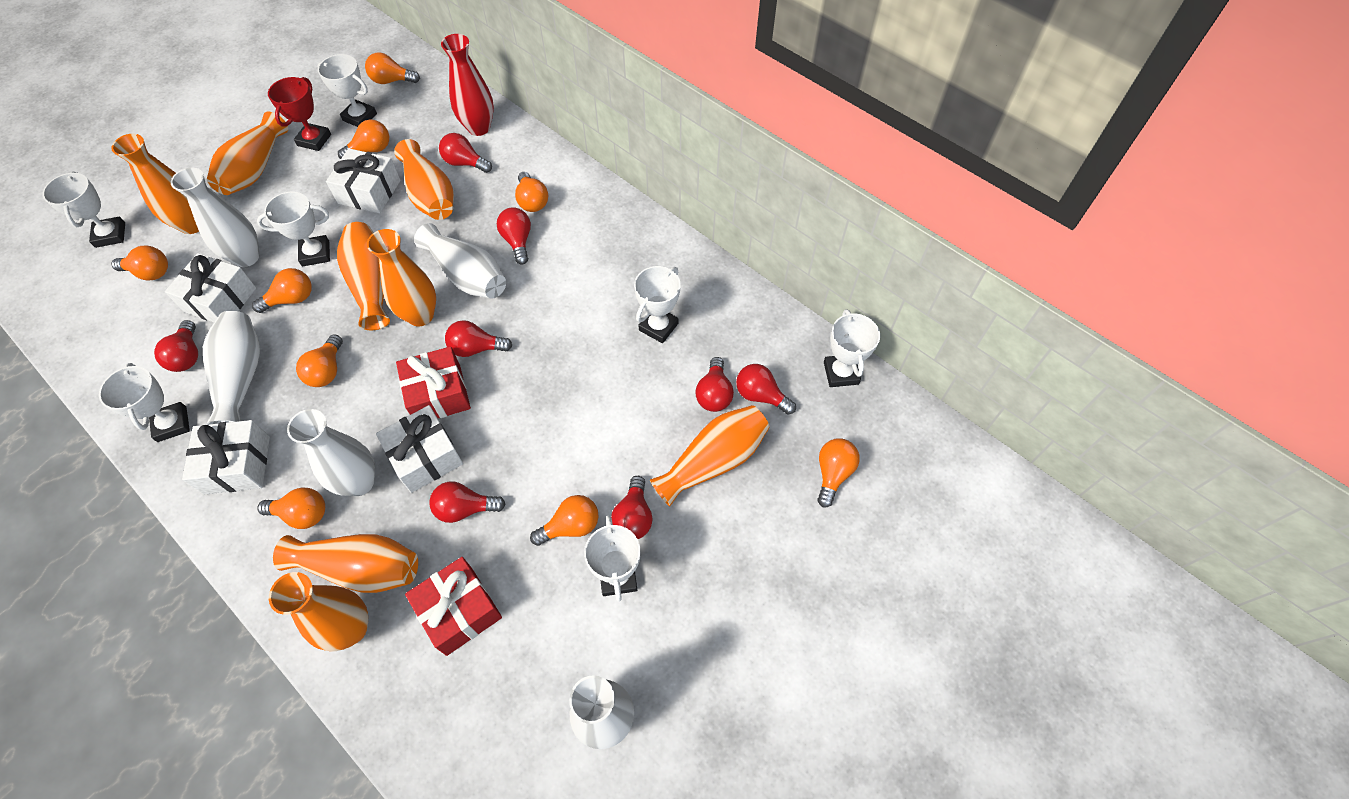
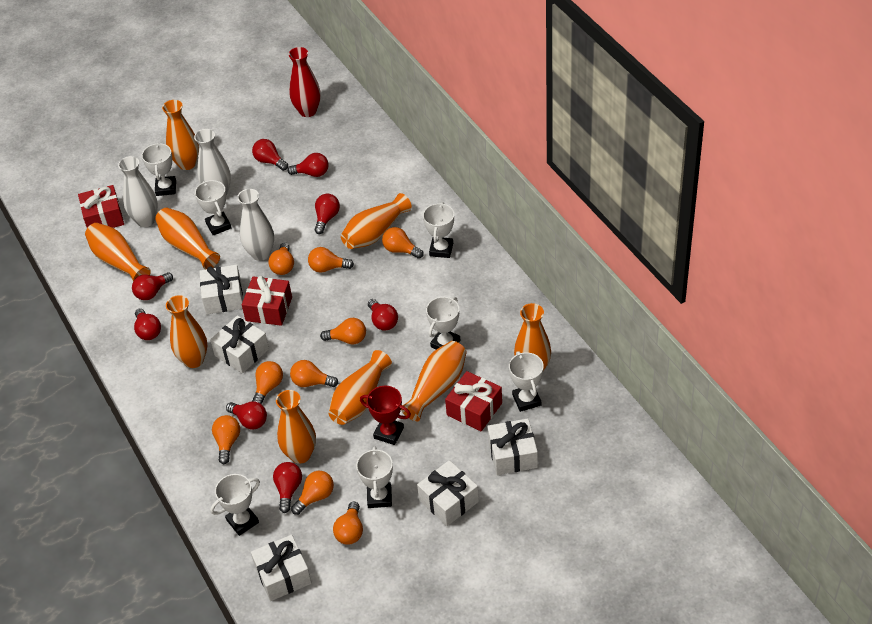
orange vase: [111,134,199,234] [207,112,288,195] [269,572,368,651] [273,534,418,593] [337,222,390,330] [367,229,436,326] [394,139,454,220] [650,405,770,507] = 8 -> [85,223,151,281] [155,208,220,270] [162,100,199,170] [166,295,207,368] [276,390,316,464] [328,350,392,425] [341,193,412,249] [401,341,467,421] [514,303,551,371] = 9
red gift: [396,346,471,418] [405,557,502,656] = 2 -> [78,185,124,228] [242,276,292,326] [445,371,502,431] = 3
white gift: [165,253,256,322] [182,420,270,494] [326,148,401,213] [376,405,463,493] = 4 -> [199,265,243,314] [210,315,269,374] [251,535,312,601] [417,460,479,526] [487,418,538,475] = 5
white vase: [171,168,259,267] [203,311,260,425] [287,409,375,496] [414,223,506,299] [569,675,634,749] = 5 -> [118,156,158,227] [194,129,231,195] [237,189,274,261] = 3

